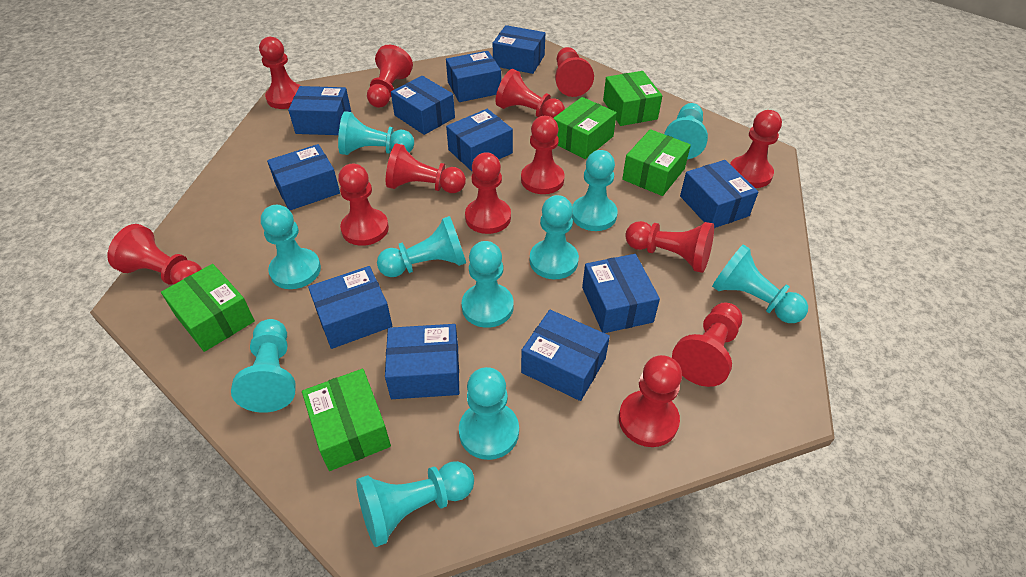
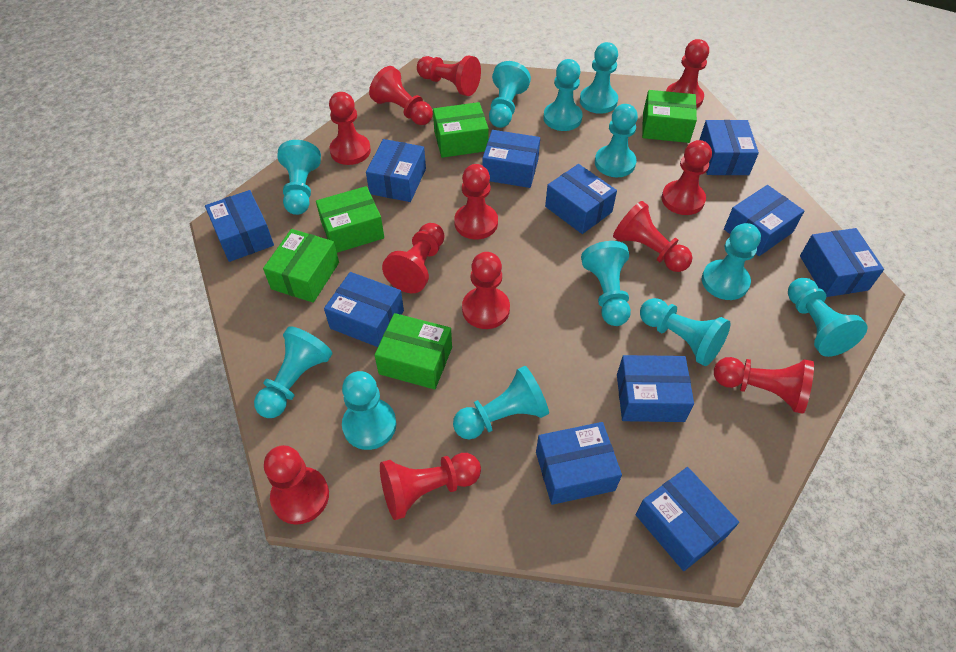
red pawn: [107,224,202,285] [259,37,301,109] [338,164,389,246] [367,45,413,108] [386,143,466,193] [465,152,511,234] [496,69,565,118] [521,116,565,194] [555,47,594,97] [619,355,682,447] [625,221,714,273] [672,303,742,387] [730,110,782,188] = 13 -> [264,445,329,525] [329,92,371,165] [369,66,433,125] [380,453,481,520] [382,223,445,293] [417,55,481,96] [454,164,498,239] [462,252,510,329] [613,201,692,272] [662,140,712,215] [666,39,709,108] [714,357,814,414] = 12
turquoise pawn: [231,319,296,413] [261,205,321,289] [338,111,414,155] [356,461,474,547] [377,216,466,277] [459,367,519,460] [462,241,513,328] [530,195,579,279] [572,150,618,231] [664,103,708,159] [712,244,808,323] = 11 -> [254,326,333,418] [277,140,321,215] [342,371,396,450] [453,366,549,439] [489,61,531,128] [543,59,583,131] [580,42,618,114] [581,241,631,326] [595,104,638,177] [640,298,731,366] [702,223,761,300] [788,278,868,357] = 12

